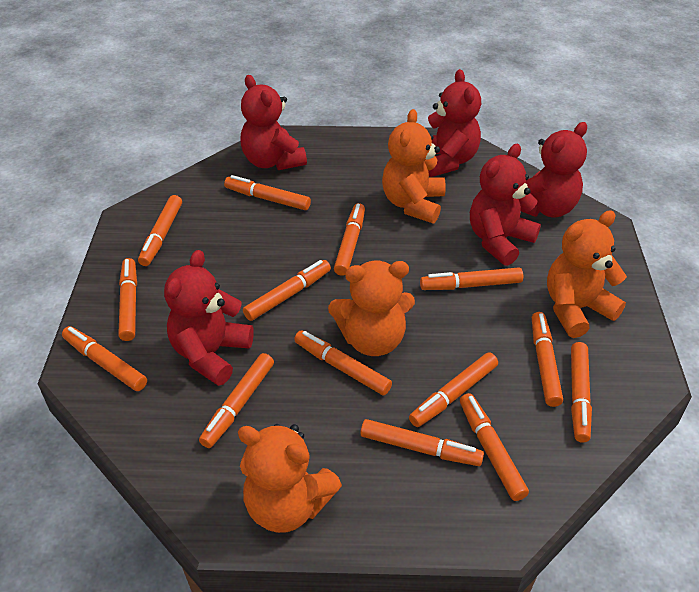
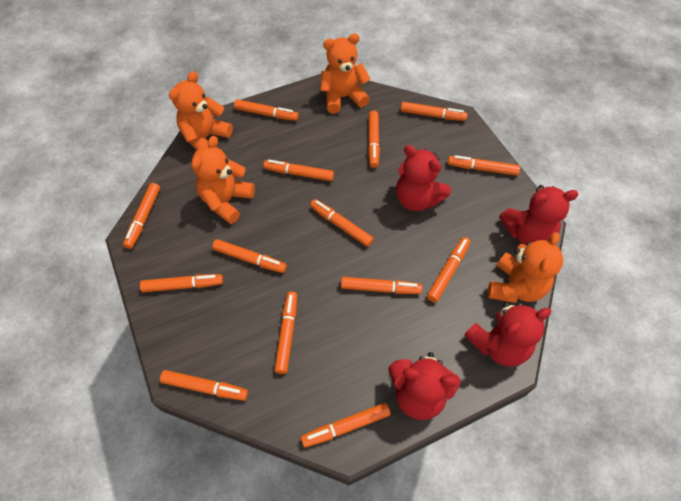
red teddy bear: [164,250,254,386] [241,75,307,170] [428,69,481,177] [470,144,541,266] [521,122,587,217] = 5 -> [388,352,461,420] [396,145,451,211] [464,302,551,367] [499,185,579,245] = 4

